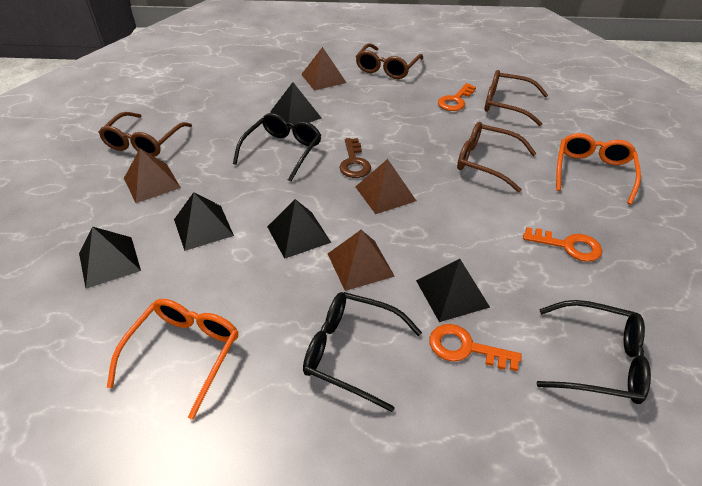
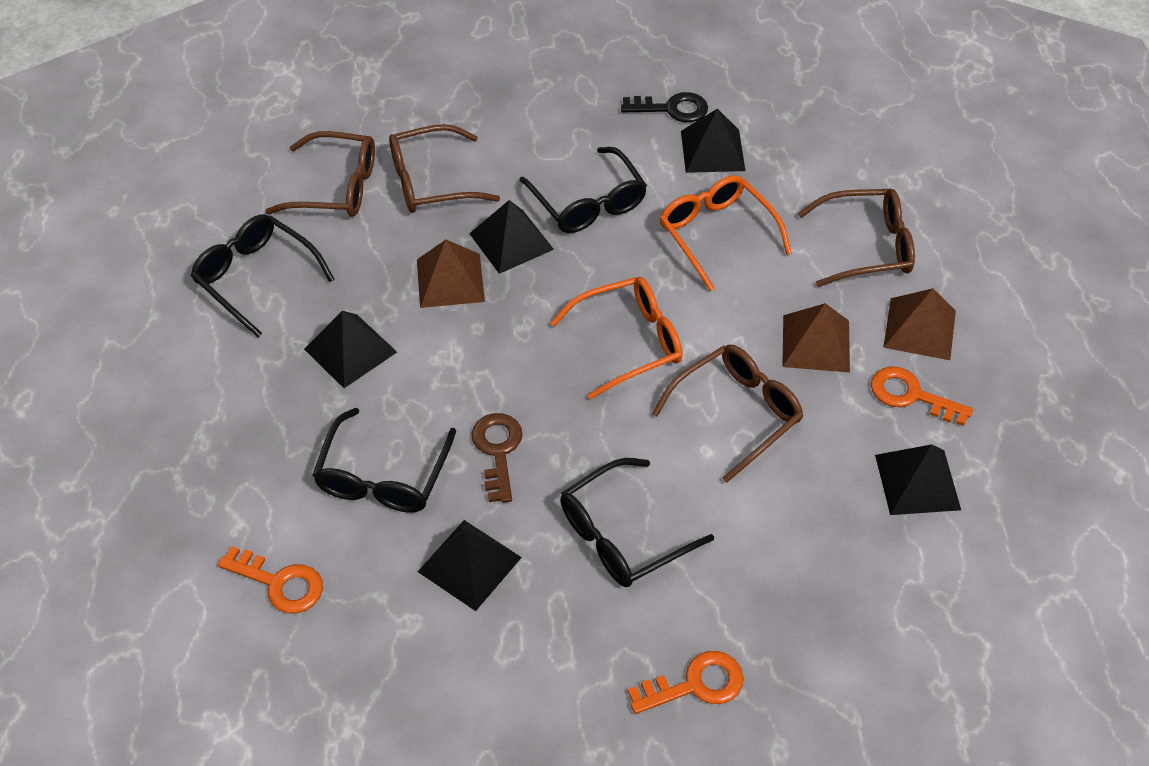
black glasses: [233,113,321,182] [303,292,422,412] [537,300,651,404] = 3 -> [191,214,335,337] [312,408,456,513] [519,147,647,233] [560,458,714,587] = 4
black key: none = 0 -> [621,92,708,122] = 1
brown pyramid: [124,148,181,203] [301,47,347,90] [328,230,395,291] [356,159,416,214] = 4 -> [417,240,485,308] [782,303,850,373] [883,288,956,360] = 3

